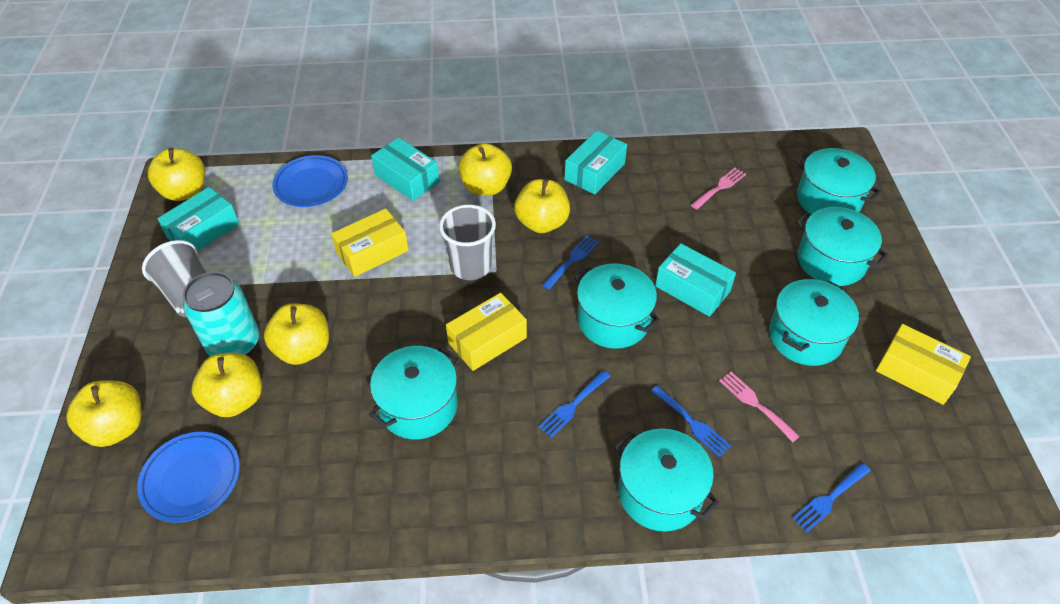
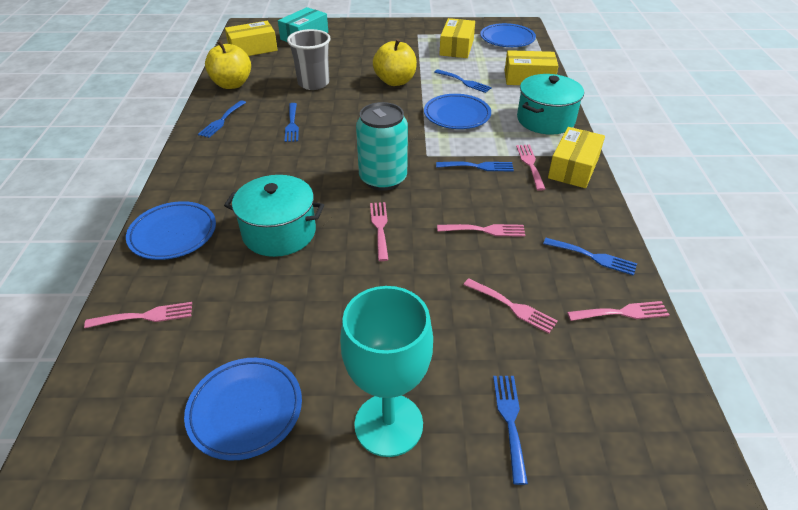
blue fork: [538,370,610,438] [542,235,599,290] [651,385,731,457] [792,463,870,532] = 4 -> [198,100,246,138] [285,103,299,142] [434,69,492,93] [436,161,514,172] [493,376,528,485] [543,238,637,276] = 6
blue plate: [137,432,240,523] [272,155,348,207] = 2 -> [126,201,216,260] [184,358,302,461] [424,94,491,129] [480,23,536,47] = 4
grey cup: [142,240,207,317] [439,205,496,280] = 2 -> [287,29,331,90] = 1
pink fork: [691,168,746,209] [719,372,800,442] = 2 -> [84,302,192,328] [370,202,389,261] [437,224,526,237] [463,278,558,333] [516,145,545,191] [567,301,669,321] = 6
turquoise box: [157,187,239,251] [371,138,440,201] [565,130,627,194] [655,243,736,317] = 4 -> [278,7,328,42] = 1
turquoise goblet: none = 0 -> [340,286,433,457] = 1
turquoise pot: [369,346,458,439] [574,263,660,349] [614,429,719,531] [769,279,859,366] [796,148,881,214] [796,207,888,286] = 6 -> [224,175,324,257] [517,74,584,135] = 2
yellow apple: [66,380,142,447] [148,148,205,201] [192,353,262,417] [264,303,329,365] [458,143,512,196] [514,179,570,233] = 6 -> [205,40,251,89] [373,39,417,86] = 2
yellow box: [331,208,409,277] [446,293,527,371] [876,324,971,405] = 3 -> [225,21,278,56] [439,18,475,58] [505,50,558,85] [548,127,605,188] = 4

